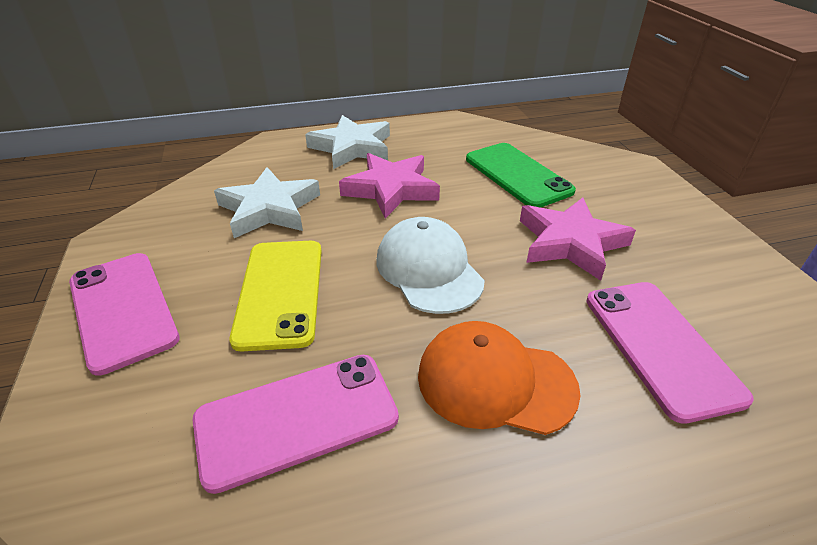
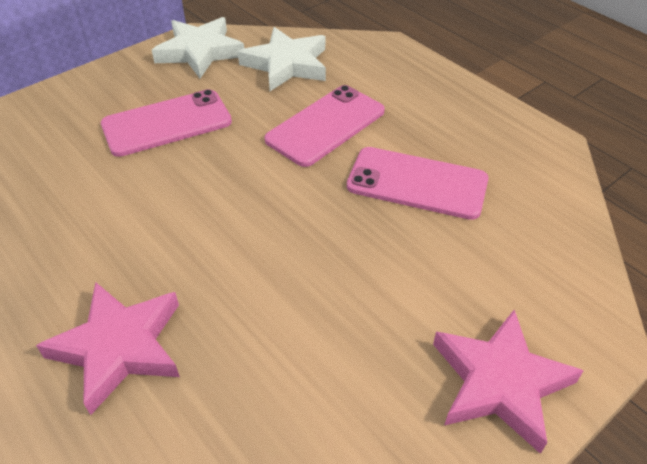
green phone: [466,143,576,208] = 1 -> none = 0
orange cap: [418,321,581,435] = 1 -> none = 0
white cap: [377,217,485,314] = 1 -> none = 0
yellow phone: [229,241,322,351] = 1 -> none = 0

